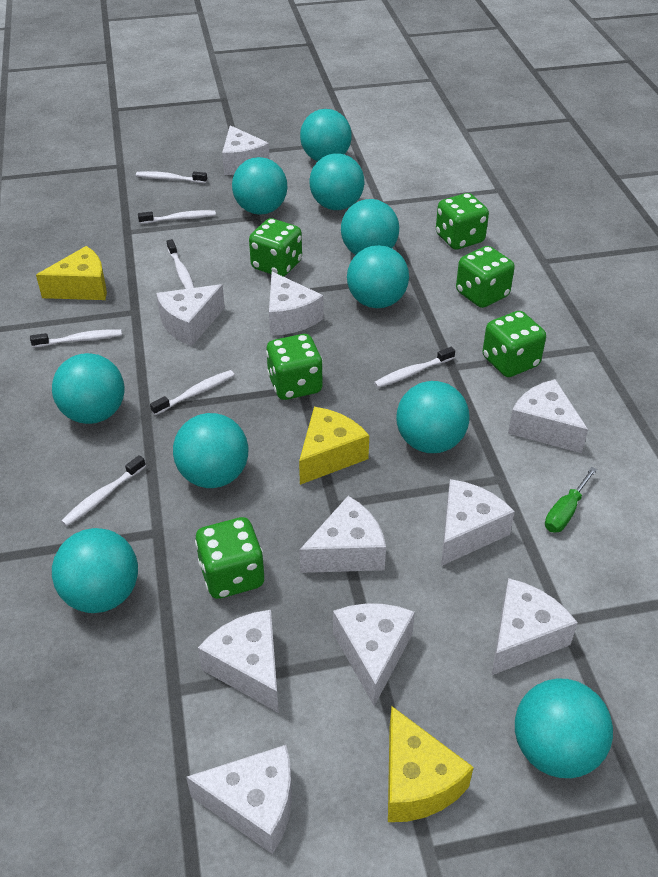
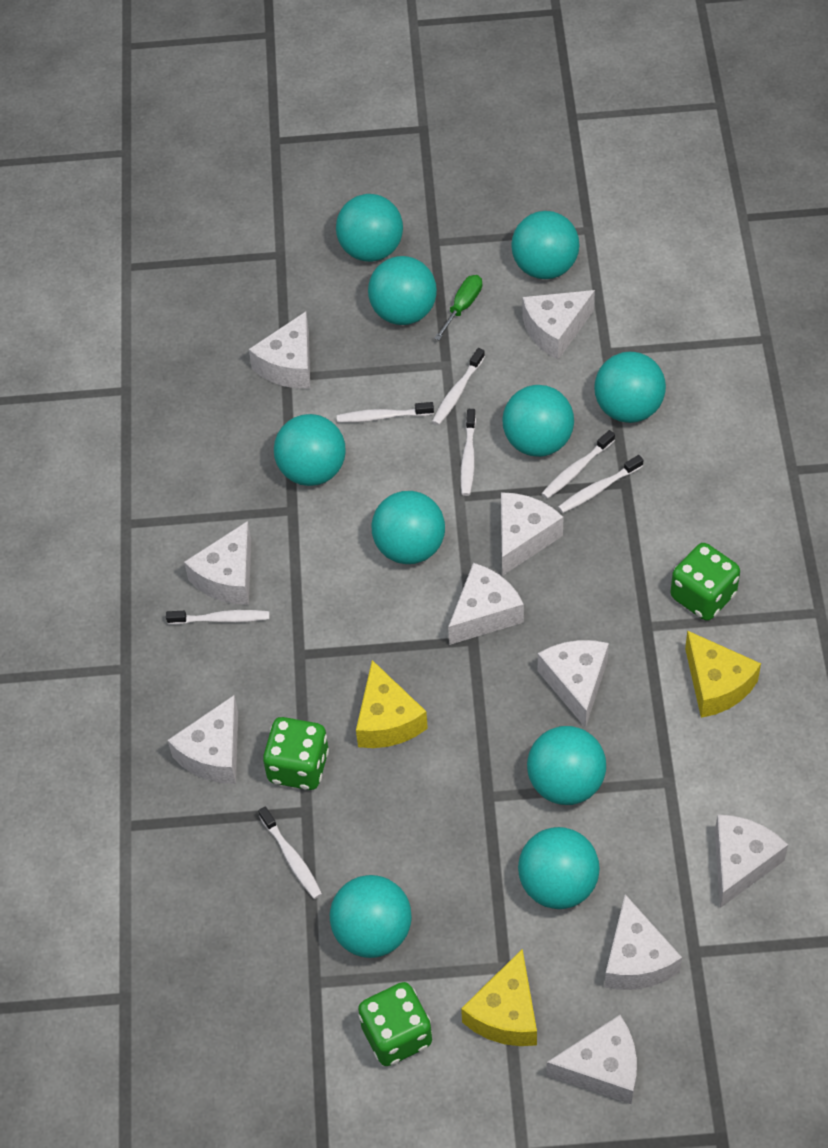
green dice: [195,517,264,599] [249,218,302,277] [266,334,323,400] [436,193,489,249] [456,246,515,308] [482,311,546,377] = 6 -> [263,717,329,790] [358,982,432,1066] [671,543,740,621] = 3

